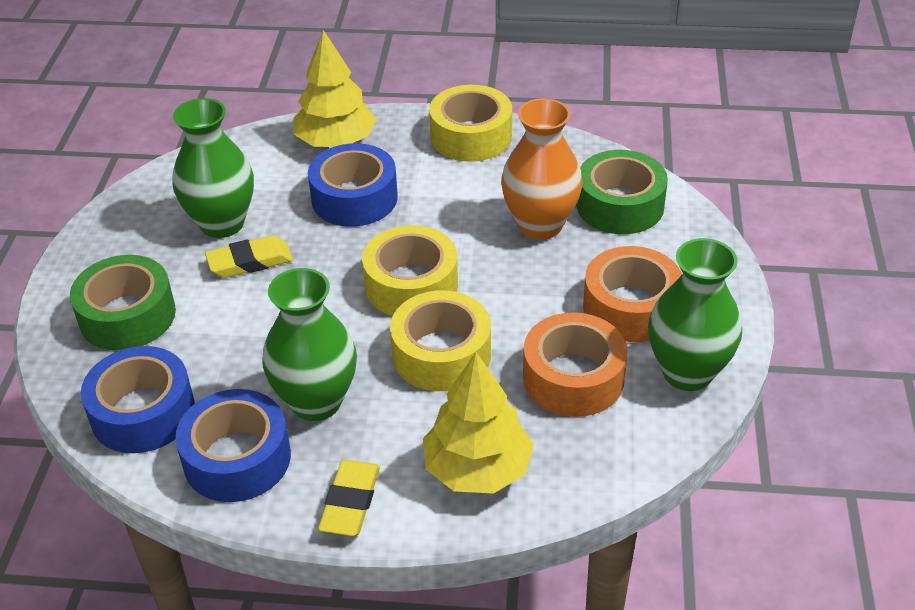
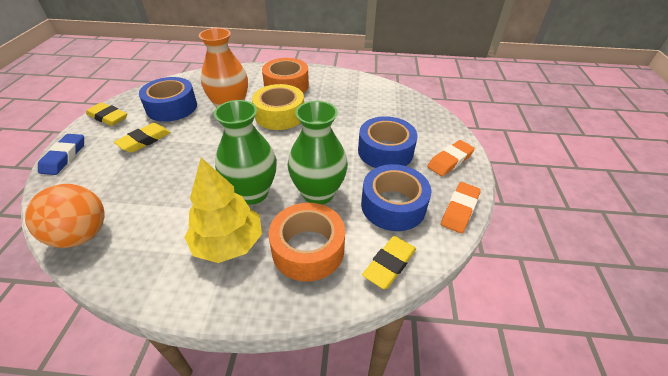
blue eraser: none = 0 -> [38,134,84,175] = 1
green tape: [70,255,176,351] [576,150,668,234] = 2 -> none = 0
green vase: [172,98,254,238] [262,268,357,421] [648,238,742,391] = 3 -> [214,100,277,205] [288,101,348,205] = 2
orange ball: none = 0 -> [25,184,105,248] = 1
orange eraser: none = 0 -> [427,140,475,176] [441,182,481,234] = 2
yellow eraser: [205,235,293,278] [318,460,380,536] = 2 -> [86,102,127,126] [114,123,171,152] [362,236,416,289] = 3
yellow tape: [362,225,458,316] [390,290,491,391] [429,85,512,162] = 3 -> [252,84,304,130] = 1
yellow tree: [294,30,376,147] [423,352,534,494] = 2 -> [184,158,262,263] = 1

